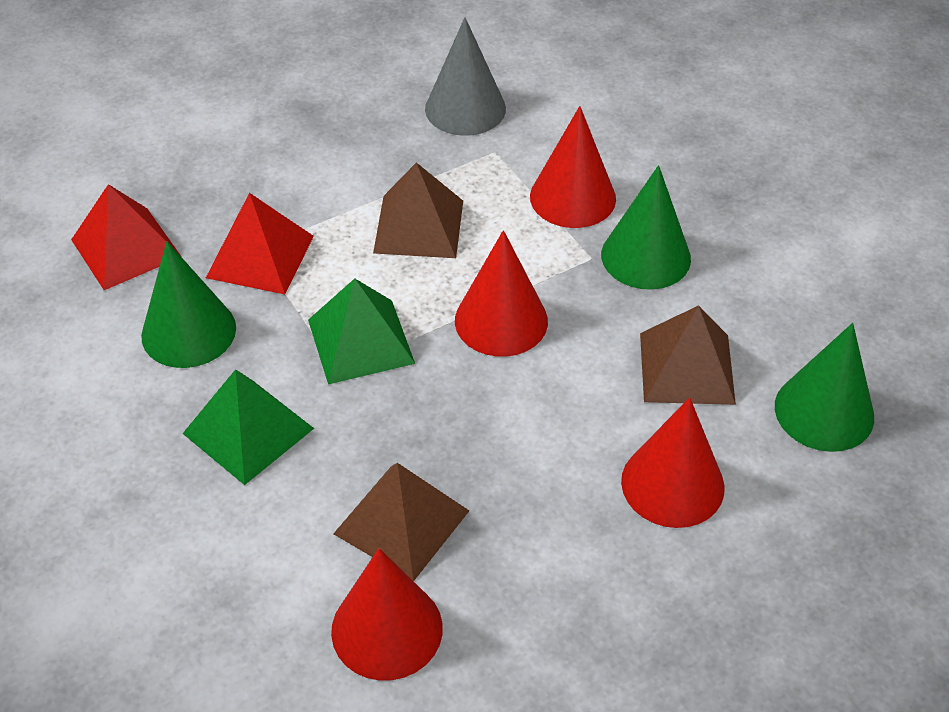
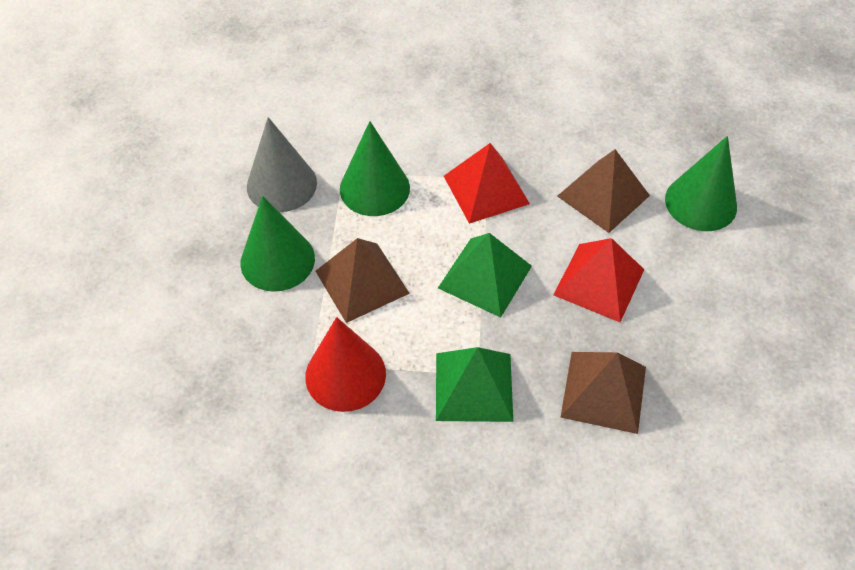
red cone: [331,548,443,680] [455,230,548,357] [530,106,616,228] [621,397,725,528] = 4 -> [305,317,386,412] = 1

